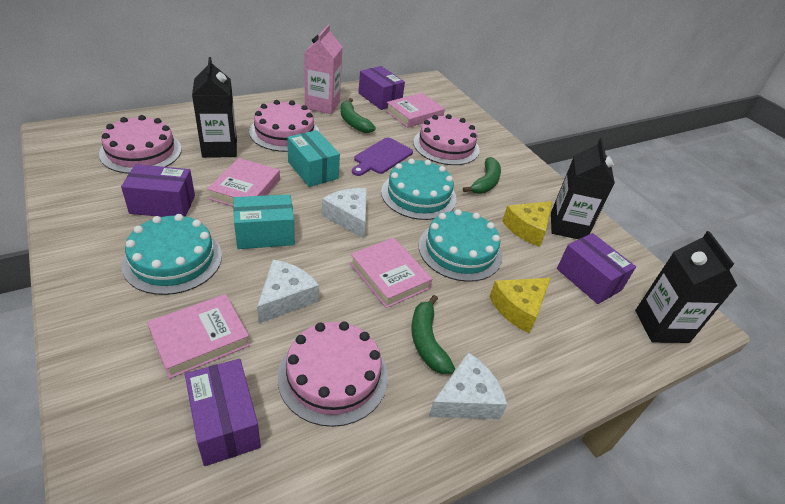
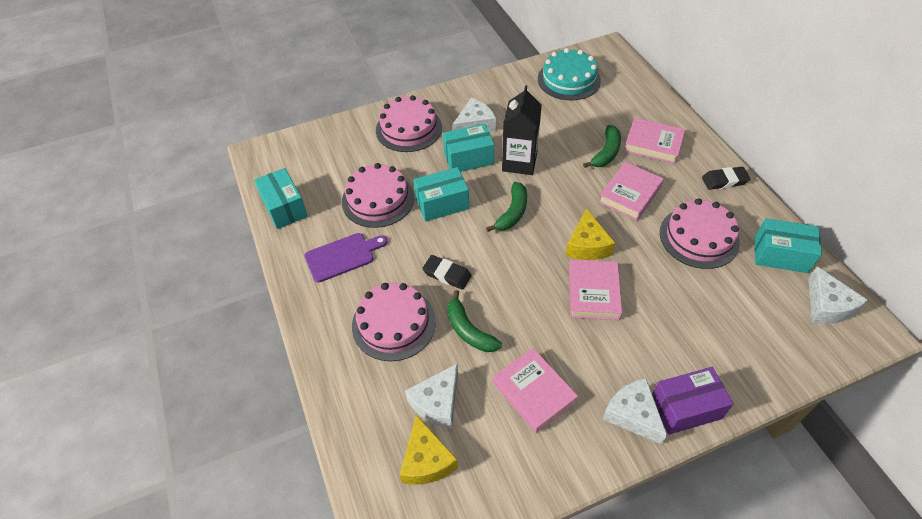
black carton: [192,57,237,158] [551,138,615,239] [635,231,737,343] = 3 -> [502,85,542,175] = 1
black eraser: none = 0 -> [422,255,472,290] [702,167,750,190] = 2
pink carton: [305,25,342,114] = 1 -> none = 0
purple box: [121,164,195,217] [185,359,261,466] [358,66,405,110] [557,233,636,304] = 4 -> [652,367,734,435] = 1
turquoise box: [233,194,295,249] [287,130,340,187] = 2 -> [254,168,308,229] [413,167,469,221] [443,124,494,172] [754,218,822,273] = 4
turquoise cake: [121,214,222,295] [381,159,457,220] [419,209,502,282] = 3 -> [538,48,601,100] = 1
white cheese: [257,260,319,323] [322,188,367,239] [429,352,507,419] = 3 -> [405,363,458,428] [453,98,496,132] [603,378,667,444] [808,267,868,324] = 4

